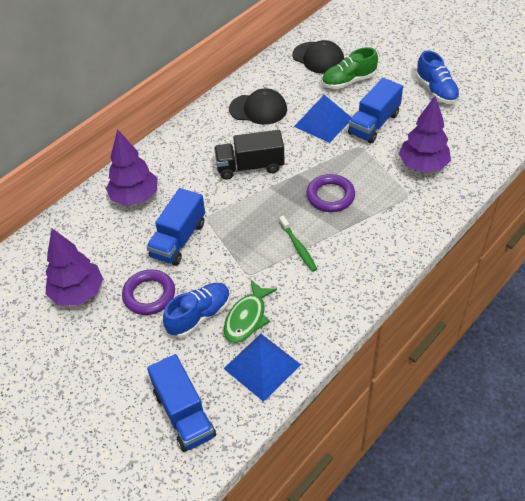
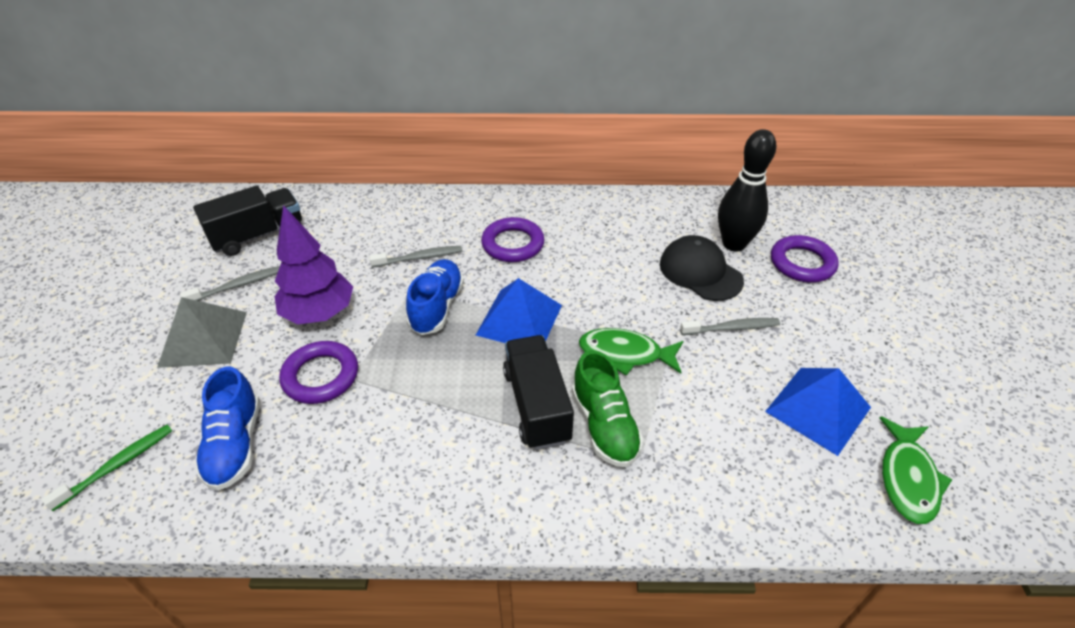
black bowling pin: none = 0 -> [718,129,777,252] = 1
black cap: [229,88,287,125] [293,40,344,74] = 2 -> [660,235,744,301] = 1
black truck: [214,130,285,180] = 1 -> [193,186,302,256] [503,335,574,450] = 2
blue truck: [146,188,205,266] [147,354,216,452] [348,78,403,143] = 3 -> none = 0
green fish: [224,280,277,343] = 1 -> [579,328,683,376] [880,416,953,524] = 2
grey pyramid: none = 0 -> [157,297,247,368] = 1
grey toothbrush: none = 0 -> [180,266,280,301] [369,246,462,267] [680,318,780,335] = 3
purple ring: [122,269,175,315] [306,174,355,212] = 2 -> [279,341,358,404] [481,217,544,262] [771,235,839,283] = 3
purple tree: [45,229,103,306] [106,129,158,206] [399,96,451,173] = 3 -> [275,205,353,324] = 1

